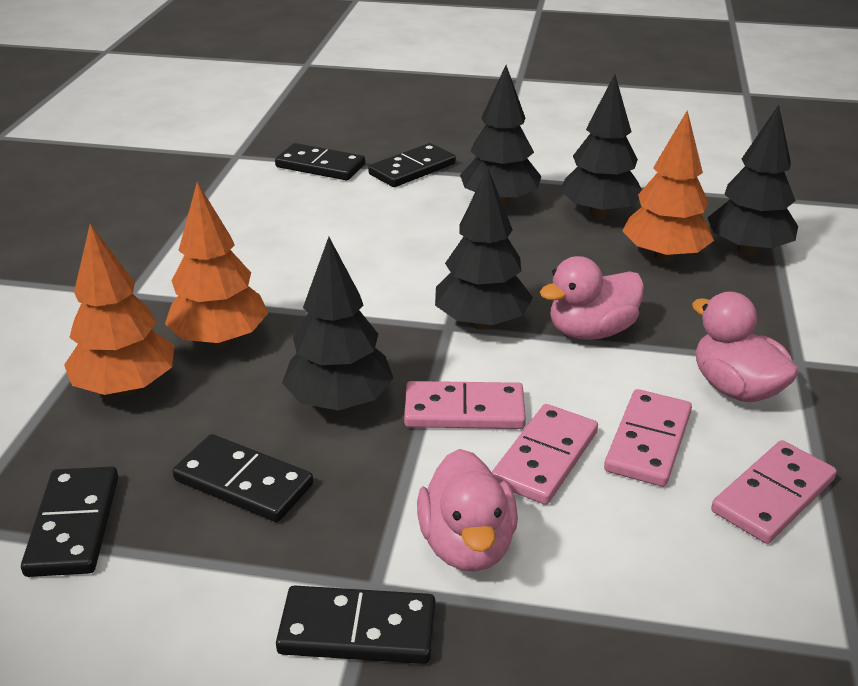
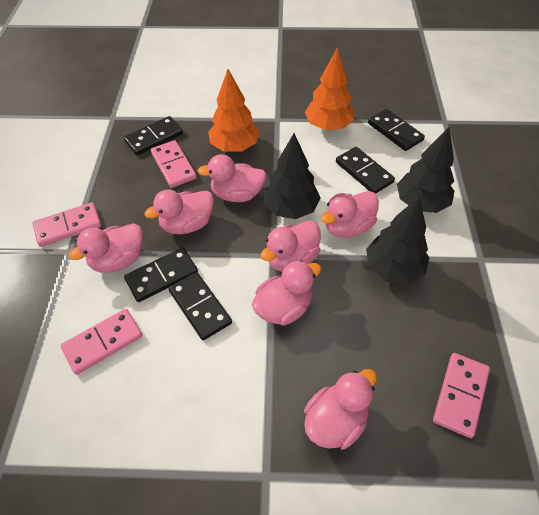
black tree: [282,237,393,411] [435,167,533,330] [460,65,541,207] [560,74,642,218] [707,105,798,256] = 5 -> [264,133,321,219] [366,197,429,284] [397,127,454,213] = 3
orange tree: [64,224,175,396] [165,182,268,347] [622,110,714,262] = 3 -> [208,69,259,152] [305,48,354,130] = 2
pink duck: [417,449,518,571] [540,256,644,340] [692,292,799,402] = 3 -> [69,223,143,273] [144,190,214,235] [198,154,267,202] [252,260,322,326] [260,221,321,272] [304,369,377,450] [321,191,379,238] = 7

